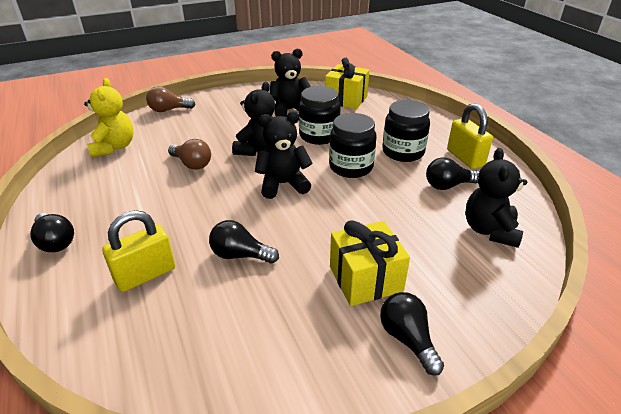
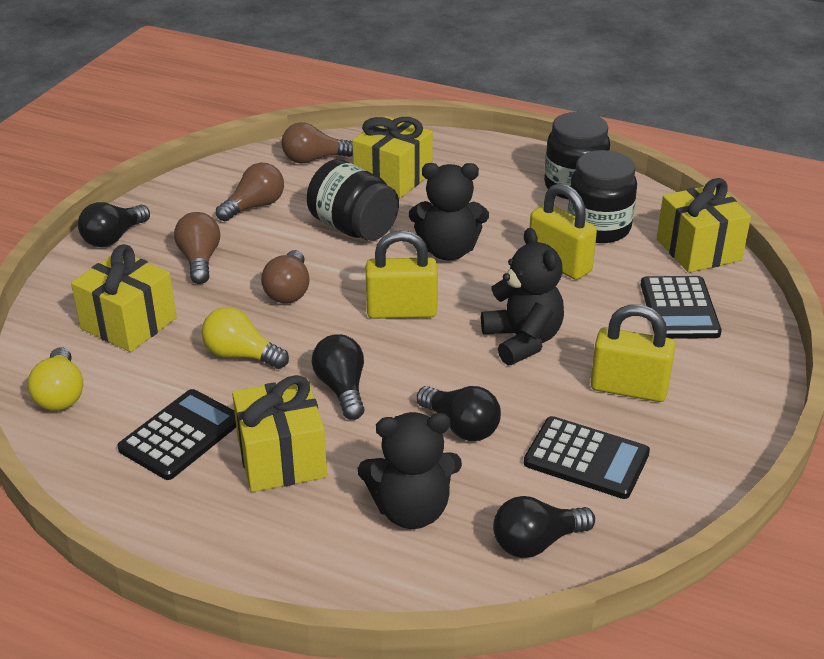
black calculator: none = 0 -> [117,389,236,480] [524,416,650,499] [641,276,722,339] = 3
black teddy bear: [232,82,275,156] [255,111,312,199] [269,49,311,117] [465,148,527,248] = 4 -> [358,412,462,529] [409,163,489,260] [481,228,564,365] = 3
brown light bulb: [146,86,195,112] [168,139,211,170] = 2 -> [174,212,220,284] [216,163,284,221] [261,250,310,303] [282,122,353,164] = 4
yellow gift: [325,58,369,109] [330,220,410,306] = 2 -> [71,244,177,352] [232,375,327,492] [352,116,433,198] [657,178,751,273] = 4
yellow light bulb: none = 0 -> [28,347,83,411] [201,307,289,369] = 2
yellow padlock: [102,210,175,292] [447,103,493,169] = 2 -> [366,230,438,319] [530,183,597,280] [590,304,675,402] = 3
yellow teddy bear: [84,78,133,157] = 1 -> none = 0

